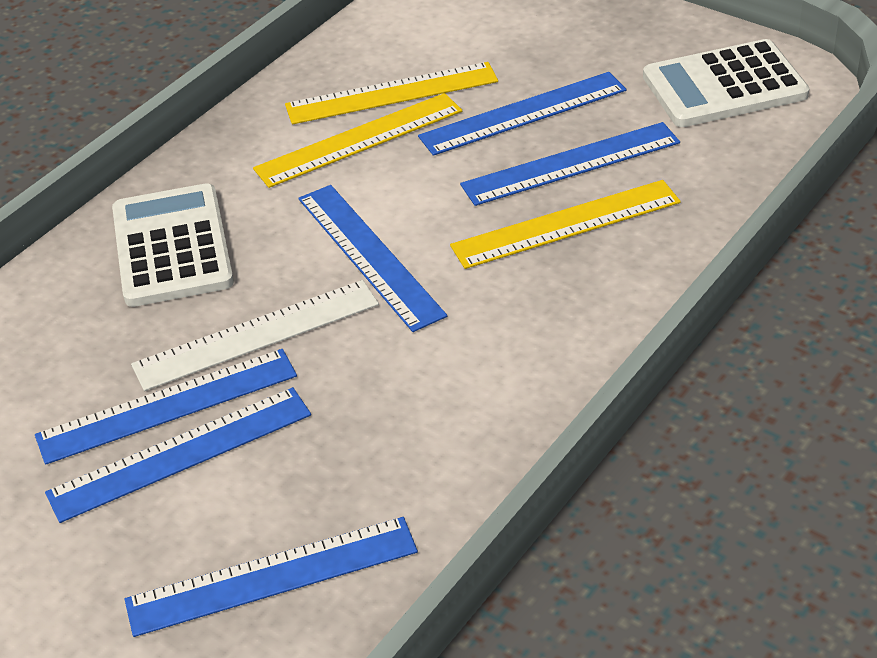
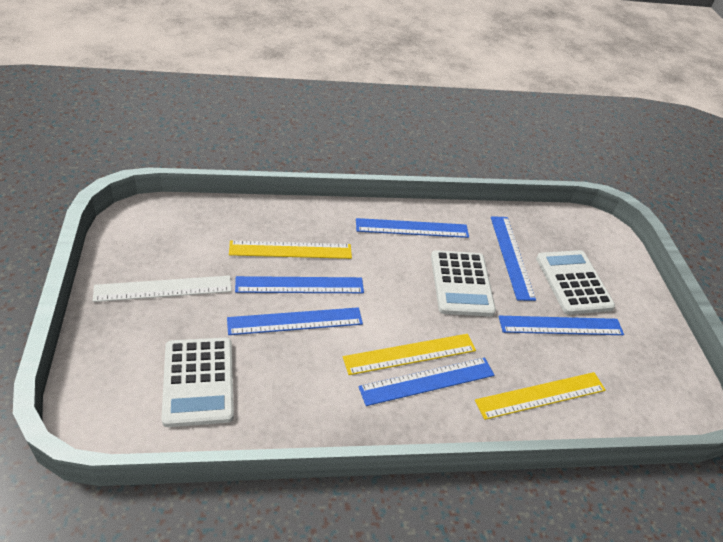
white calculator: [112,183,234,307] [643,39,809,127] = 2 -> [161,338,234,427] [431,250,496,316] [536,250,615,315] = 3

